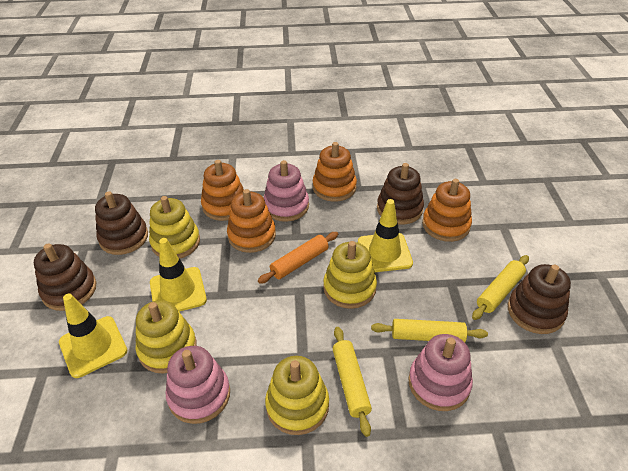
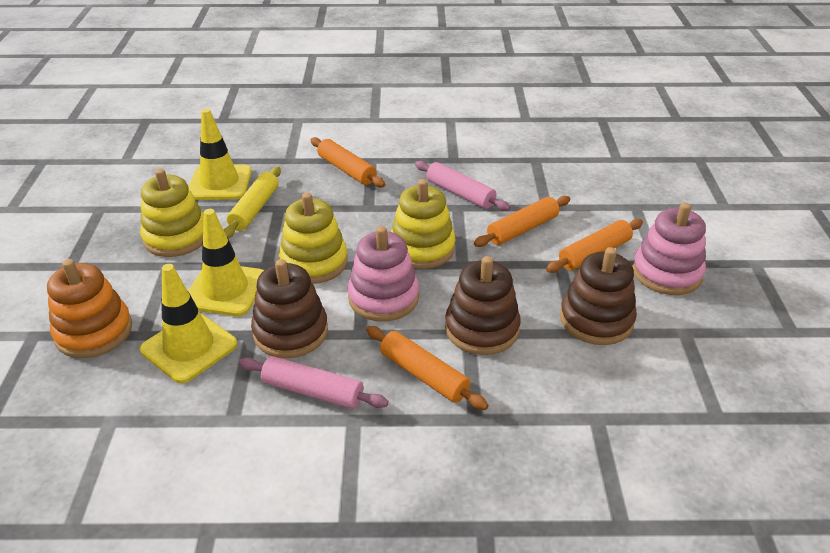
brown stacking toy: [34,243,96,311] [95,191,148,255] [377,163,424,224] [508,264,571,334] = 4 -> [251,259,328,358] [445,256,521,355] [560,247,637,345] = 3
orange rolling pin: [258,232,338,284] = 1 -> [310,137,385,188] [366,326,489,410] [474,196,570,247] [546,219,643,273] = 4
orange stacking toy: [201,160,244,221] [227,189,276,253] [313,142,357,202] [422,179,472,242] = 4 -> [47,259,132,358] = 1
pink rolling pin: none = 0 -> [239,356,388,409] [415,161,510,211] = 2
pink stacking toy: [166,346,230,424] [264,160,309,222] [408,334,473,411] = 3 -> [347,226,419,322] [633,203,706,295] = 2
yellow rolling pin: [333,327,372,437] [371,319,488,342] [472,255,529,320] = 3 -> [224,167,281,238] = 1
yellow stacking toy: [136,300,197,374] [149,196,200,259] [265,356,329,435] [323,241,377,309] = 4 -> [140,169,204,257] [279,192,348,284] [391,179,455,269] = 3

